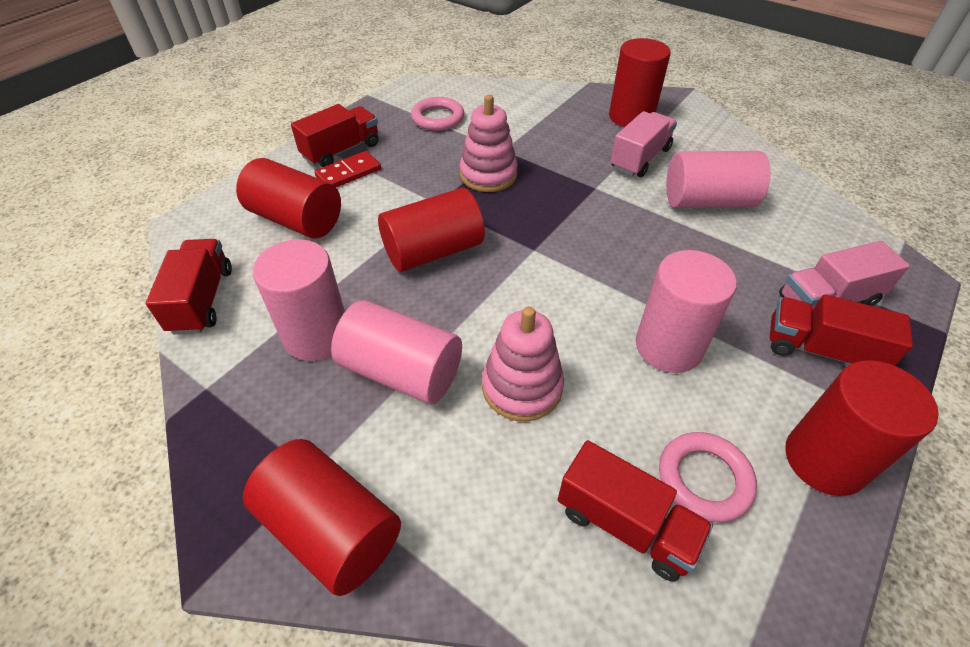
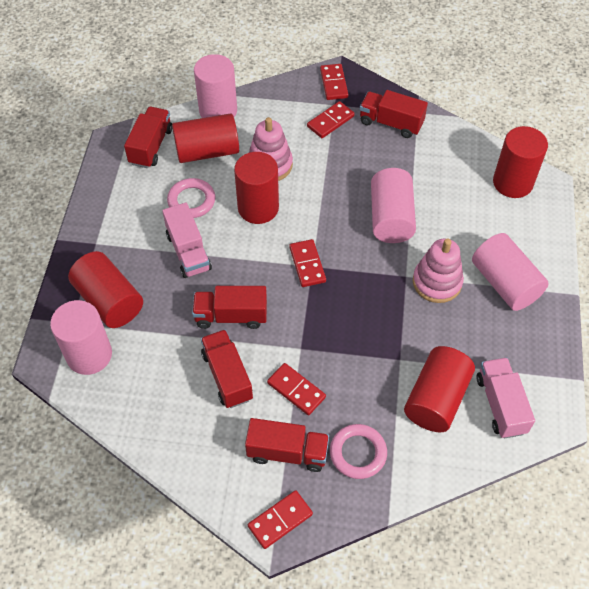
red domino: [314,151,381,187] = 1 -> [248,490,313,549] [267,363,326,415] [289,239,326,287] [307,101,355,138] [320,64,348,100] = 5
red truck: [146,239,232,334] [291,104,379,167] [558,440,713,582] [770,294,913,366] = 4 -> [124,107,172,168] [192,286,267,329] [201,330,253,408] [245,418,329,472] [360,90,428,138] = 5

